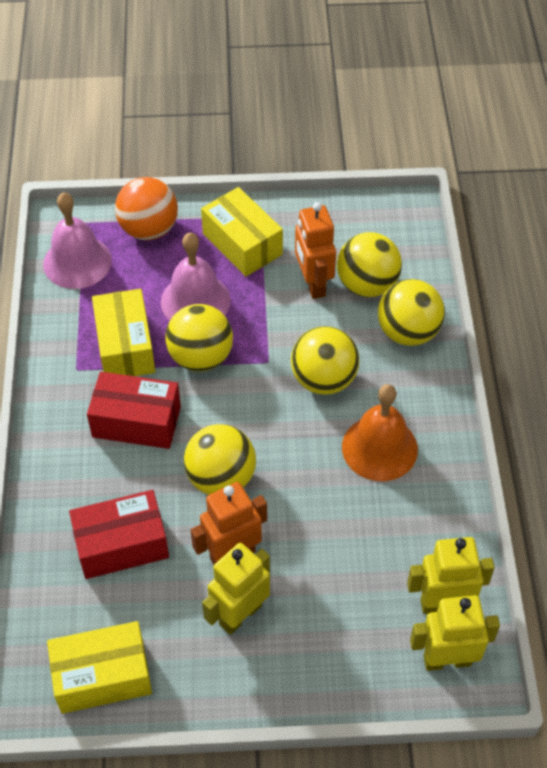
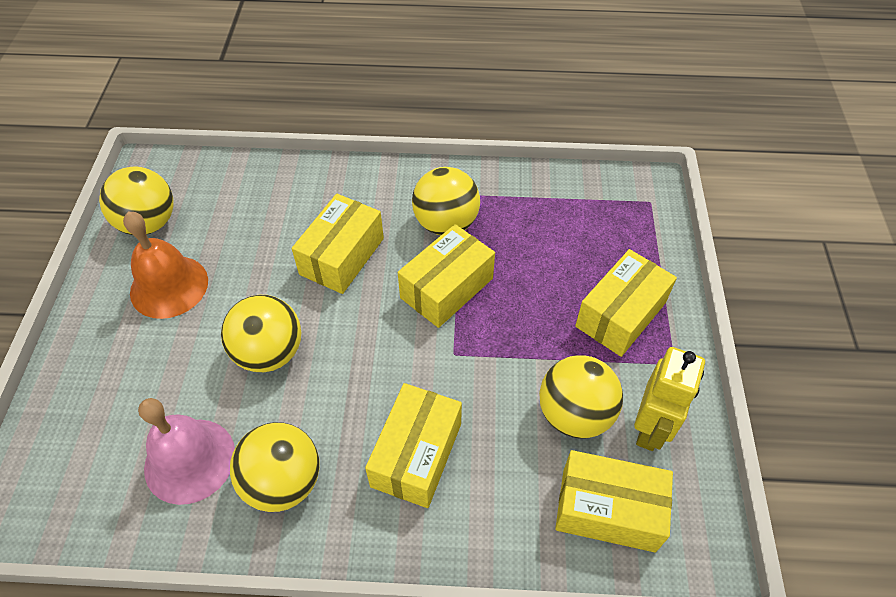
orange ball: [115,177,178,240] = 1 -> none = 0
orange robot: [191,482,267,565] [295,202,336,299] = 2 -> none = 0
pink bell: [43,192,112,289] [161,233,231,321] = 2 -> [138,398,235,505] = 1
red box: [69,490,169,579] [87,372,181,449] = 2 -> none = 0
yellow box: [47,621,152,714] [92,289,155,376] [201,187,283,277] = 3 -> [292,194,384,294] [365,383,462,508] [398,224,495,328] [555,450,673,552] [575,249,677,357] = 5
yellow robot: [202,543,270,635] [407,537,495,614] [410,595,500,671] = 3 -> [634,347,705,451] = 1

